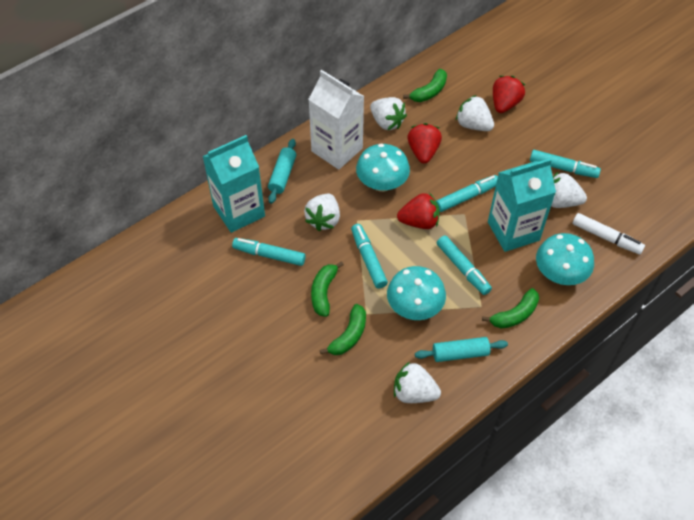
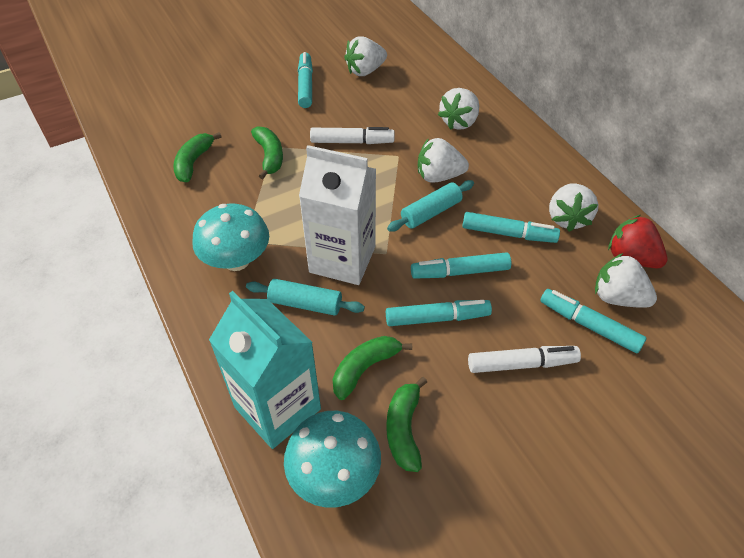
red strawberry: [397,193,439,229] [407,123,442,164] [493,76,525,113] = 3 -> [608,215,668,268] = 1
turquoise carton: [202,135,265,233] [488,158,556,252] = 2 -> [209,291,321,449] = 1
turquoise mushroom: [356,144,410,192] [387,266,446,320] [536,233,594,285] = 3 -> [192,204,269,271] [284,411,381,508] = 2
white marker: [572,213,645,255] = 1 -> [310,127,395,144] [468,346,581,373] = 2

